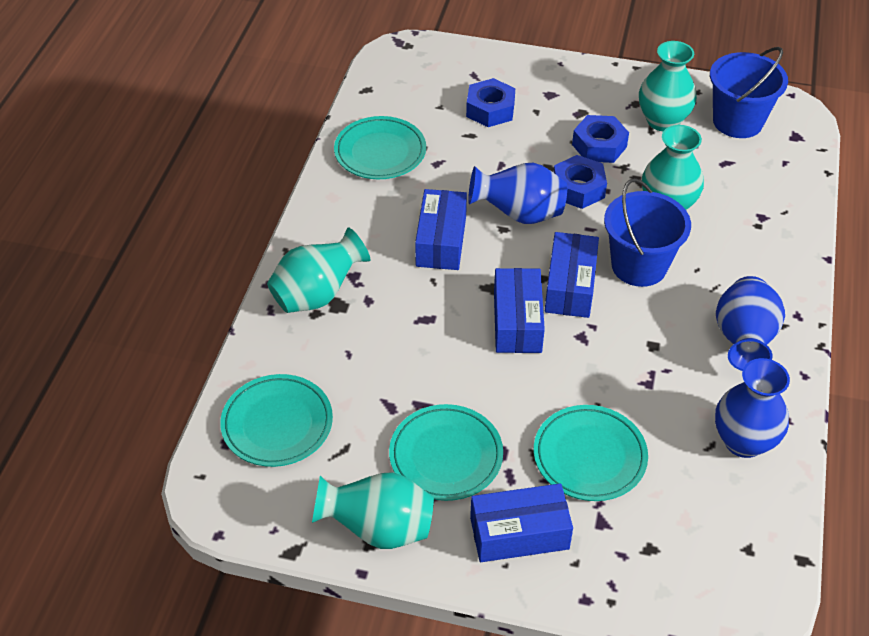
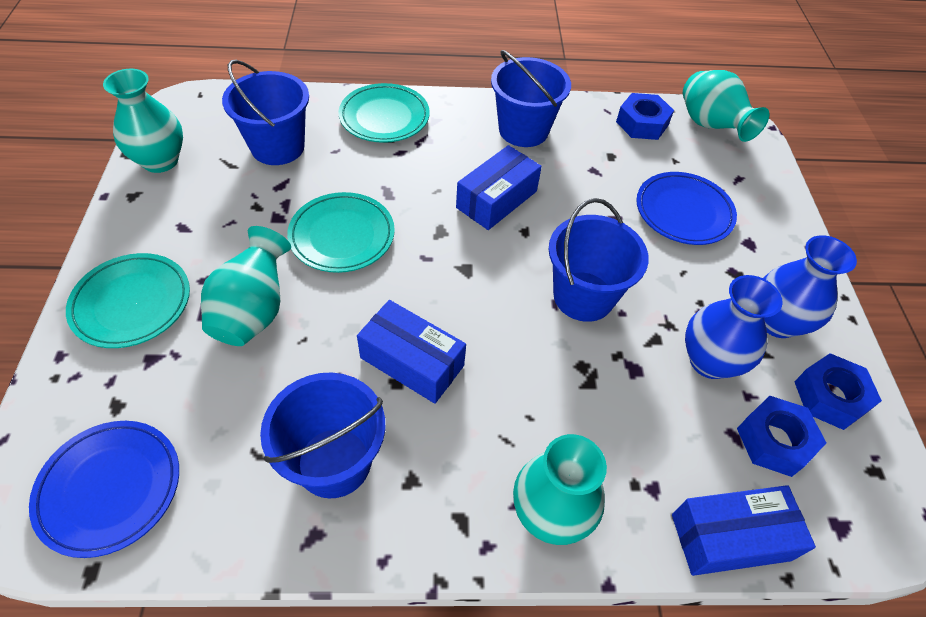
blue box: [415,189,467,270] [470,483,573,562] [494,268,545,353] [545,232,599,318] = 4 -> [357,300,466,404] [456,145,542,230] [672,485,816,576] = 3
blue bucket: [604,178,691,287] [710,47,788,138] = 2 -> [222,60,309,165] [260,372,385,499] [491,50,571,147] [549,198,649,322] = 4
blue plate: none = 0 -> [29,421,179,558] [636,172,737,245] = 2
blue vase: [468,163,567,224] [715,358,790,458] [716,276,785,371] = 3 -> [685,275,783,379] [763,235,857,338] = 2
turquoise plate: [220,374,333,467] [334,116,426,179] [389,404,503,501] [534,405,648,501] = 4 -> [66,253,190,348] [287,192,395,273] [338,83,430,143] = 3

